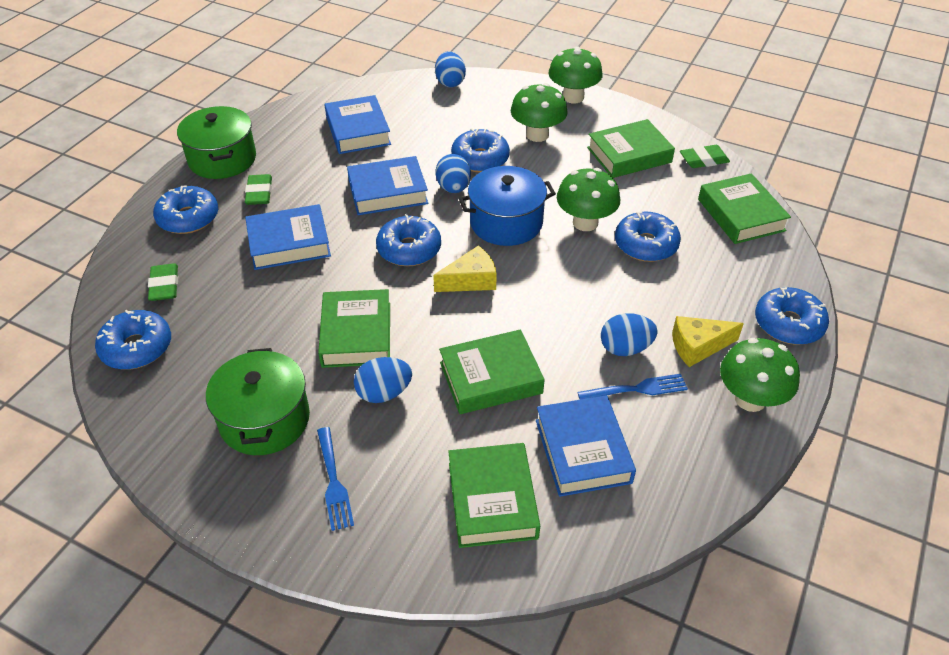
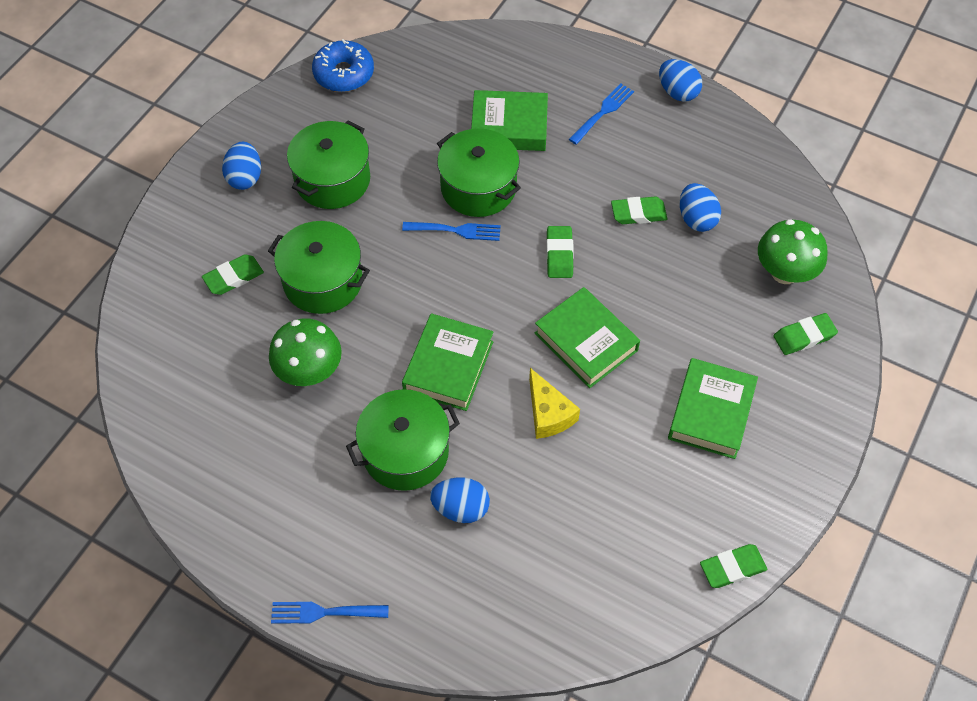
blue book: [245,204,331,270] [325,95,391,154] [347,156,428,215] [536,395,636,497] = 4 -> none = 0
blue donut: [95,310,171,370] [153,186,218,234] [376,214,441,266] [451,128,510,172] [615,212,681,262] [755,287,829,345] = 6 -> [312,39,374,92] = 1
blue fork: [317,427,354,531] [577,374,688,400] = 2 -> [271,602,389,624] [402,222,501,241] [569,84,634,145] = 3
blue pot: [459,166,556,246] = 1 -> none = 0
green book: [318,289,390,368] [439,329,545,414] [448,443,540,548] [587,119,675,178] [698,173,791,244] = 5 -> [402,313,493,411] [471,90,548,151] [535,287,640,388] [668,358,758,459] = 4
green eraser: [148,263,178,301] [245,174,272,205] [680,145,730,168] = 3 -> [202,254,264,295] [546,226,574,278] [611,196,667,224] [700,544,767,588] [774,313,838,355] = 5
green mushroom: [511,83,568,142] [549,46,603,103] [557,168,620,231] [720,338,800,412] = 4 -> [269,318,342,386] [758,219,827,284] = 2
green pot: [177,106,256,179] [206,348,310,455] = 2 -> [268,221,370,314] [287,121,370,209] [346,389,460,491] [437,128,521,217] = 4
yellow cheese: [433,245,497,292] [672,316,744,367] = 2 -> [529,368,580,439] = 1

